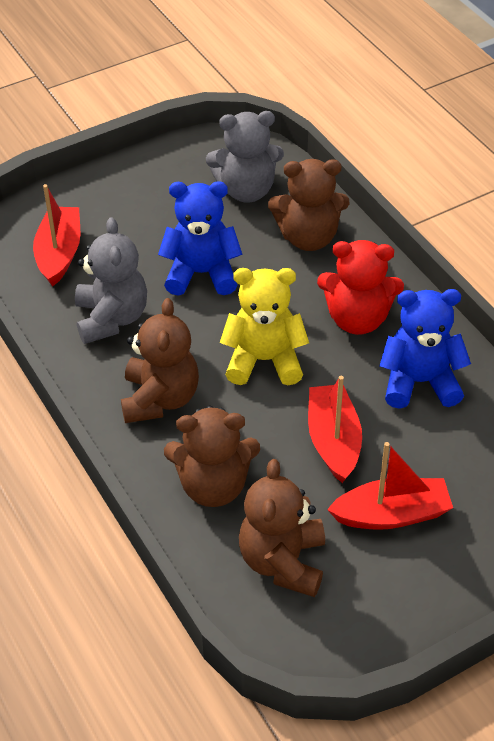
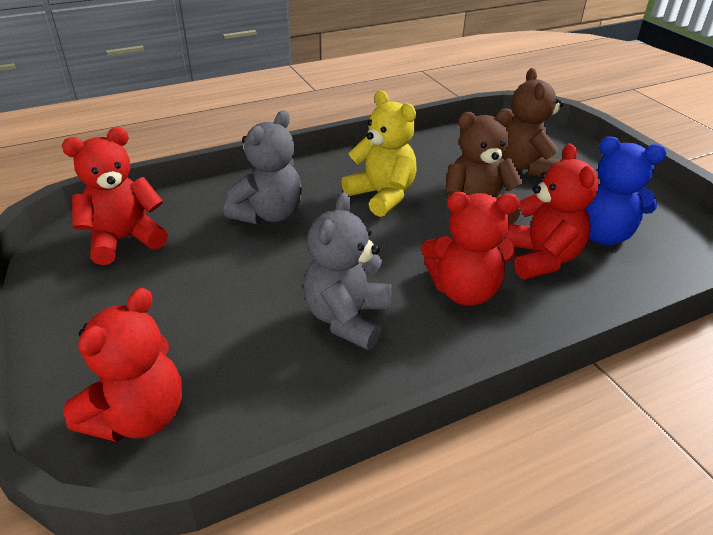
blue teddy bear: [158,181,242,296] [379,289,471,409] = 2 -> [585,137,666,245] = 1
brown teddy bear: [121,298,199,423] [164,406,260,507] [239,459,325,597] [268,159,349,251] = 4 -> [445,108,523,224] [502,68,564,177] = 2
red boat: [33,184,80,287] [308,376,362,483] [327,442,453,530] = 3 -> none = 0
red teddy bear: [317,240,404,335] = 1 -> [62,127,168,265] [63,288,182,442] [422,192,520,306] [505,144,599,279] = 4

